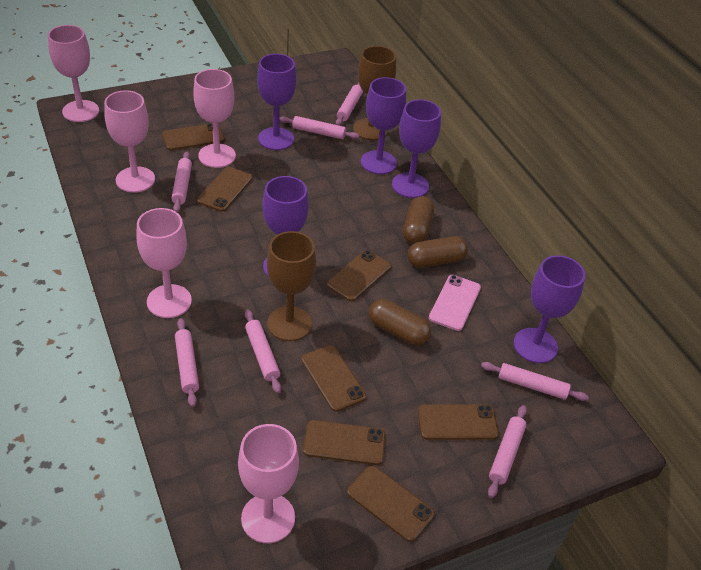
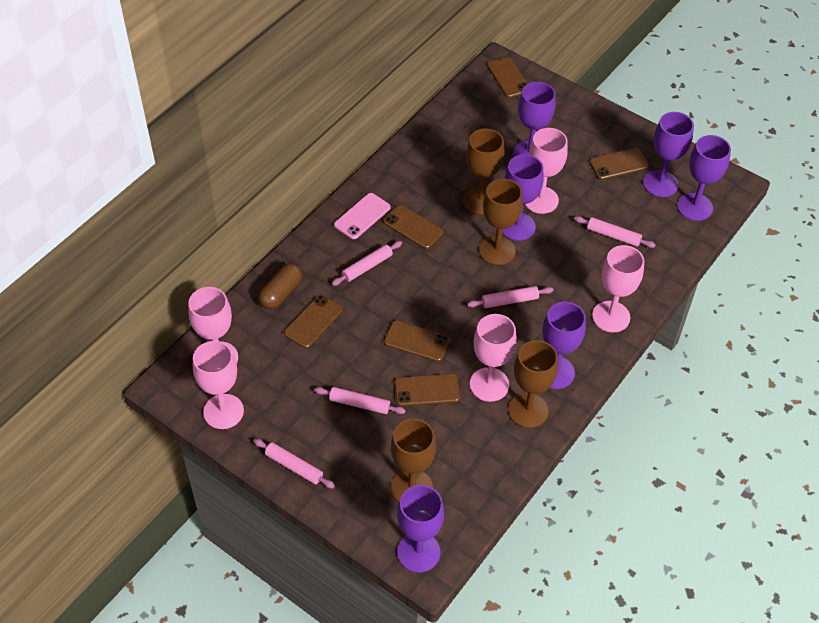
brown capsule: [369,299,431,345] [403,196,434,244] [408,236,468,268] = 3 -> [258,263,302,310] = 1
brown goblet: [267,231,316,341] [353,46,396,140] = 2 -> [391,418,436,503] [463,128,505,215] [479,179,523,265] [508,340,558,428] = 4
brown phone: [162,123,225,150] [197,167,253,212] [301,345,366,412] [303,420,386,465] [327,250,391,301] [347,465,435,542] [418,405,499,440] = 7 -> [284,295,343,348] [383,205,443,249] [384,320,450,362] [394,374,460,406] [487,57,528,98] [589,148,649,180] = 6
pink rolling pin: [171,151,192,212] [175,318,199,407] [245,310,281,393] [279,116,360,139] [336,82,363,126] [481,362,589,401] [488,405,527,498] = 7 -> [253,439,335,489] [314,387,406,414] [331,241,402,286] [467,286,553,308] [574,216,656,248] = 5
purple goblet: [257,54,296,150] [262,176,309,277] [361,77,406,174] [392,99,441,198] [514,255,585,363] = 5 -> [397,485,444,573] [502,154,544,241] [513,82,556,157] [543,302,586,389] [643,112,694,197] [677,135,731,221] = 6

